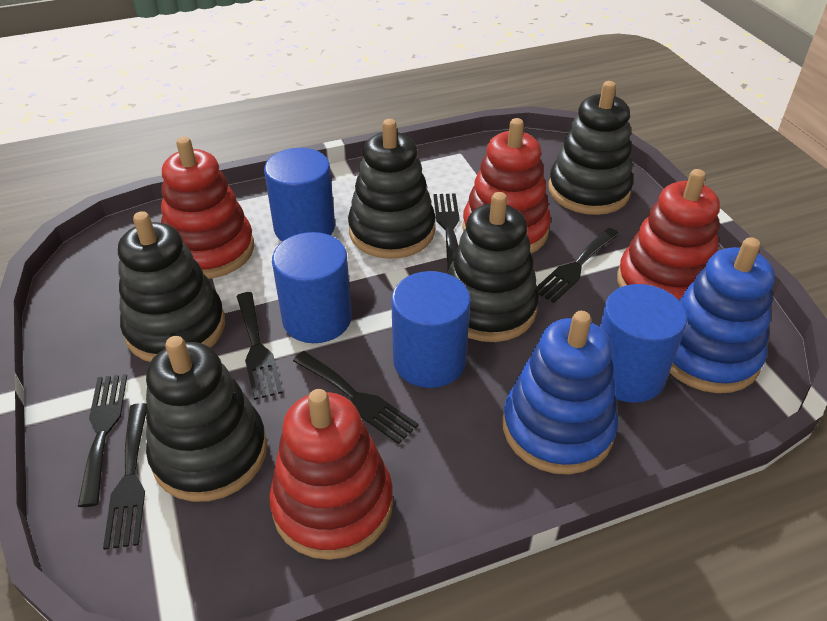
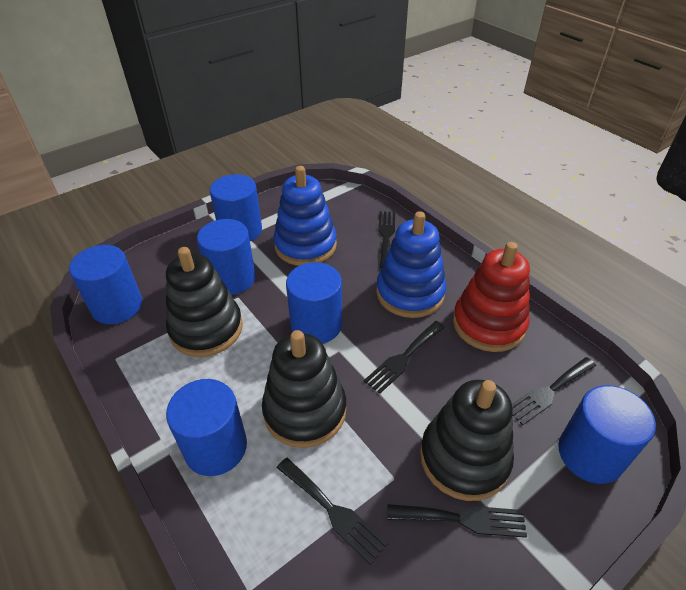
black fork: [78,374,127,507] [103,403,147,550] [236,292,283,400] [293,351,418,444] [433,193,460,270] [537,228,620,303] = 6 -> [277,457,388,565] [364,321,445,394] [378,211,395,268] [387,504,527,538] [512,357,596,425] = 5
black stacking toy: [118,211,225,362] [146,336,267,502] [348,119,435,259] [448,192,539,342] [548,81,633,215] = 5 -> [166,247,243,357] [262,330,346,448] [420,380,514,501] = 3
blue cylinder: [264,148,335,242] [272,232,352,343] [391,271,471,388] [600,284,687,403] = 4 -> [69,245,142,324] [166,379,247,476] [197,219,256,295] [210,174,262,241] [286,262,342,344] [558,385,656,484] = 6
red stacking toy: [161,137,254,279] [269,389,393,560] [462,118,551,253] [617,169,720,300] = 4 -> [453,242,530,352] = 1

